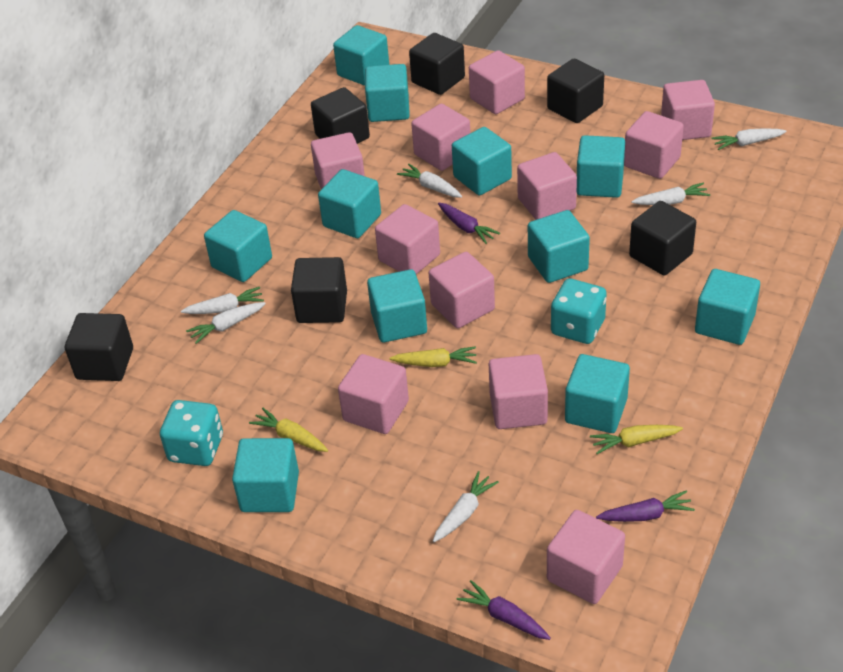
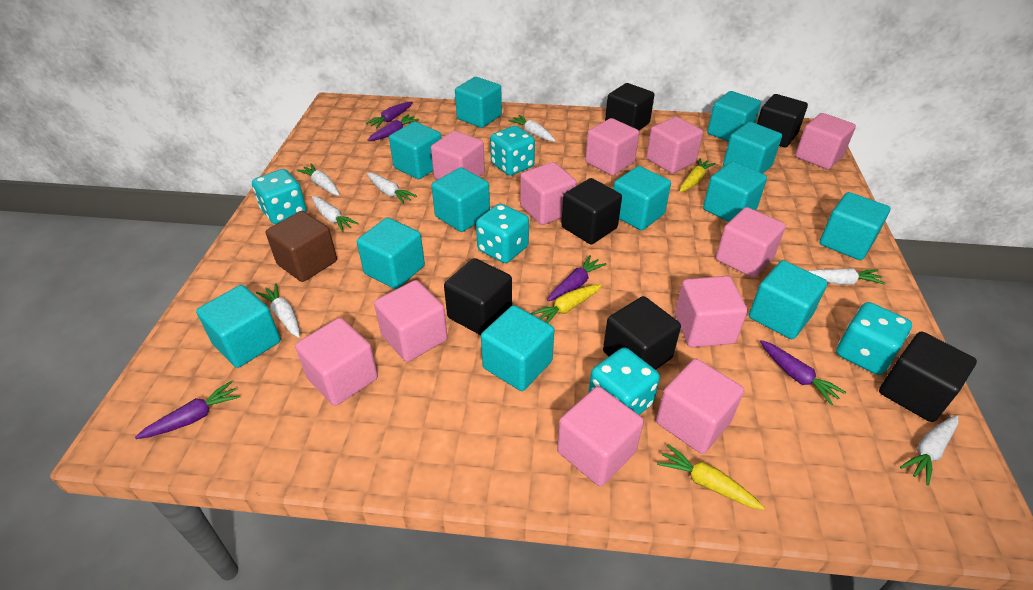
brown cube: none = 0 -> [266,211,337,282] = 1
purple carrot: [438,203,500,244] [457,580,551,640] [596,490,695,522] = 3 -> [135,381,240,439] [366,102,413,128] [367,114,419,141] [547,255,606,301] [760,340,846,405] = 5
turquoise cube: [204,210,272,282] [232,438,299,512] [318,169,381,238] [333,25,389,86] [365,64,410,122] [367,269,427,342] [452,127,512,196] [528,210,590,283] [565,354,630,433] [577,135,625,198] [695,269,760,345] = 11 -> [196,285,281,368] [357,218,425,289] [389,122,442,179] [431,167,490,232] [455,77,502,128] [481,305,554,391] [613,166,671,231] [703,161,767,222] [707,91,761,142] [723,122,782,174] [749,260,828,339] [820,192,891,260] = 12
turquoise dice: [160,400,223,466] [551,278,607,344] = 2 -> [252,169,307,224] [476,204,529,263] [490,126,535,176] [588,347,660,415] [836,302,912,375] = 5
white carrot: [181,287,264,314] [186,302,266,344] [397,164,462,198] [433,471,499,542] [631,183,710,205] [712,128,787,150] = 6 -> [256,283,300,338] [296,163,340,196] [312,196,359,232] [367,173,417,204] [508,115,556,142] [808,268,885,285] [900,415,958,486] = 7

